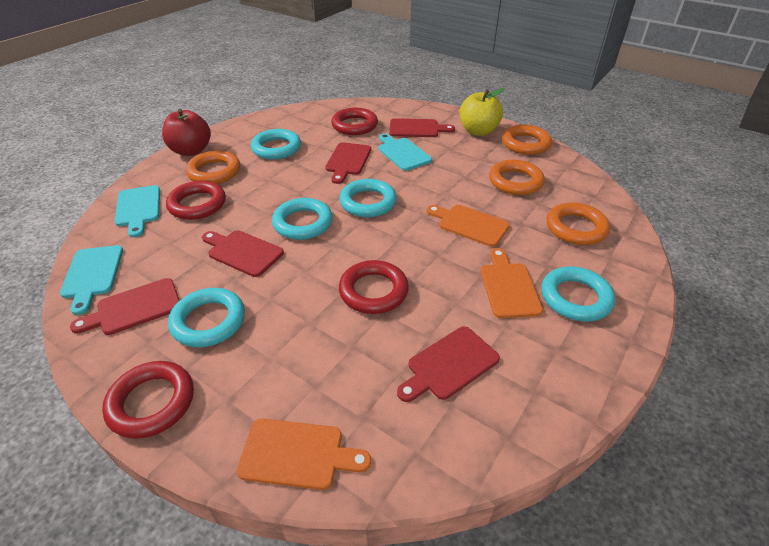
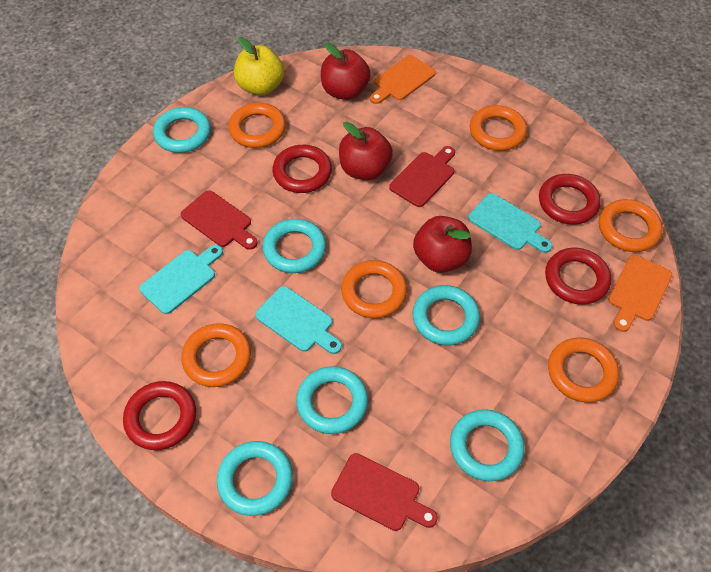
orange cutting board: [237,419,371,490] [427,205,510,247] [480,248,543,318] = 3 -> [370,55,436,104] [608,255,672,332] = 2
orange ring: [186,151,240,184] [489,160,545,195] [502,125,552,155] [547,202,610,245] = 4 -> [181,323,251,387] [228,103,286,148] [341,260,407,318] [470,105,527,151] [548,337,619,402] [599,199,663,252] = 6
red apple: [162,109,211,156] = 1 -> [321,43,371,100] [339,122,393,180] [413,216,472,273] = 3
red cutting board: [70,278,180,335] [202,230,284,277] [325,142,371,184] [389,118,455,137] [397,326,500,402] = 5 -> [181,190,258,250] [331,453,438,531] [389,146,455,207] = 3
turquoise ring: [168,288,245,347] [251,129,301,160] [272,198,333,240] [339,179,397,217] [542,266,615,321] = 5 -> [153,107,211,153] [217,441,293,516] [262,219,326,273] [296,366,368,434] [413,285,480,346] [450,409,525,481] = 6

